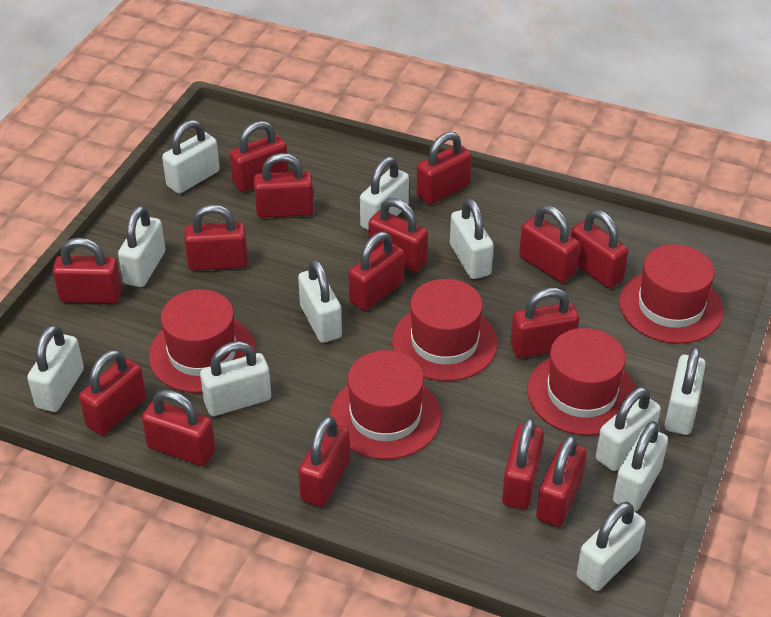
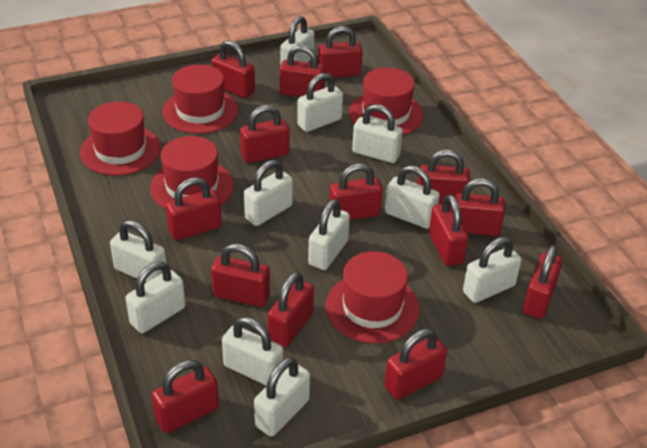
red padlock: [53,238,122,303] [79,350,146,435] [142,390,215,466] [184,205,248,271] [229,121,288,192] [254,153,314,218] [298,416,350,507] [348,232,404,311] [368,198,428,272] [416,132,472,205] [502,417,544,509] [510,288,579,358] [519,205,580,283] [536,435,587,527] [570,210,628,288] = 15 -> [152,360,219,433] [166,177,222,240] [211,40,255,98] [211,244,270,307] [240,105,289,163] [268,272,314,348] [280,45,325,97] [318,26,363,78] [329,163,383,220] [384,329,447,400] [418,149,470,204] [429,194,468,266] [453,178,505,236] [523,245,562,319] = 14

